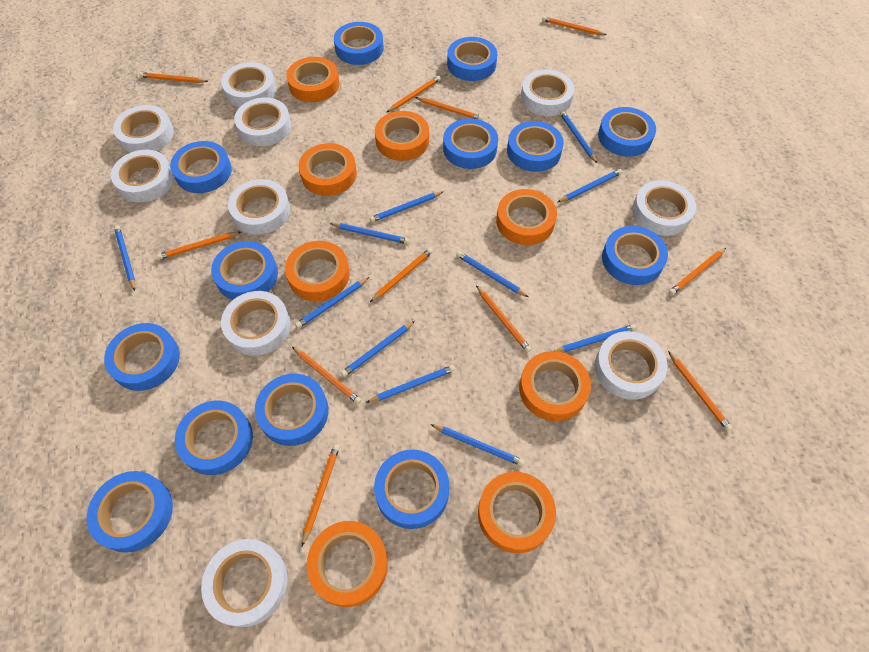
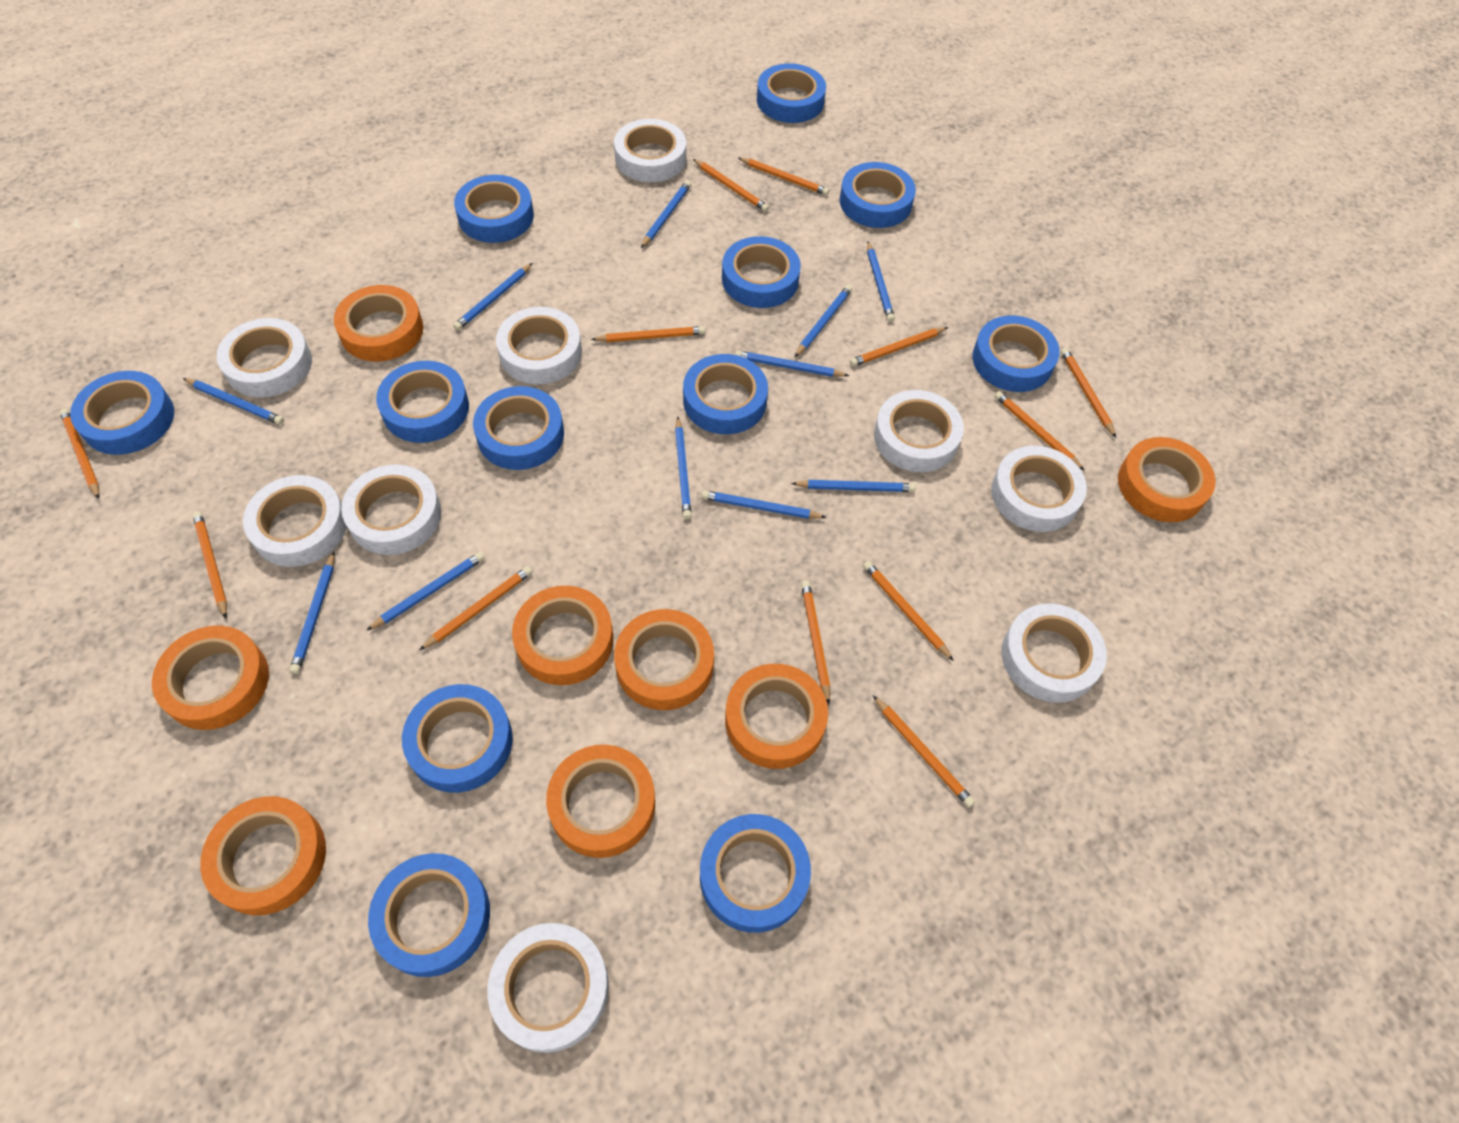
blue tape: [87,471,173,553] [104,323,180,391] [170,141,232,193] [175,401,253,475] [211,241,278,300] [255,374,329,446] [334,22,384,65] [374,449,450,529] [443,118,498,169] [447,37,497,81] [507,121,564,172] [598,107,656,157] [602,226,668,285] = 13 -> [70,371,174,455] [368,853,490,977] [376,361,469,443] [402,684,513,793] [454,175,534,243] [473,386,564,470] [683,354,768,434] [700,814,811,933] [722,236,801,308] [757,63,826,123] [840,162,916,228] [972,316,1060,392] = 12
orange pencil: [139,72,208,83] [157,232,241,260] [292,347,361,404] [302,444,340,546] [370,248,433,302] [387,76,441,112] [415,97,483,120] [476,285,532,353] [542,16,607,35] [668,351,732,431] [669,247,727,295] = 11 -> [60,409,100,499] [193,511,227,619] [420,566,533,650] [591,326,705,342] [693,159,769,212] [738,157,829,196] [801,580,830,704] [850,327,948,367] [863,561,954,661] [873,696,975,807] [994,391,1084,470] [1061,348,1116,438] = 12
white tape: [111,150,174,203] [113,105,174,153] [201,539,287,627] [221,62,276,107] [221,291,291,356] [228,179,290,235] [234,97,291,146] [521,69,575,116] [595,331,667,400] [632,180,696,236] = 10 -> [217,318,312,397] [243,475,347,567] [341,465,441,555] [487,923,609,1053] [496,307,582,384] [614,119,686,182] [874,390,964,472] [991,446,1087,532] [1002,603,1107,703] = 9

